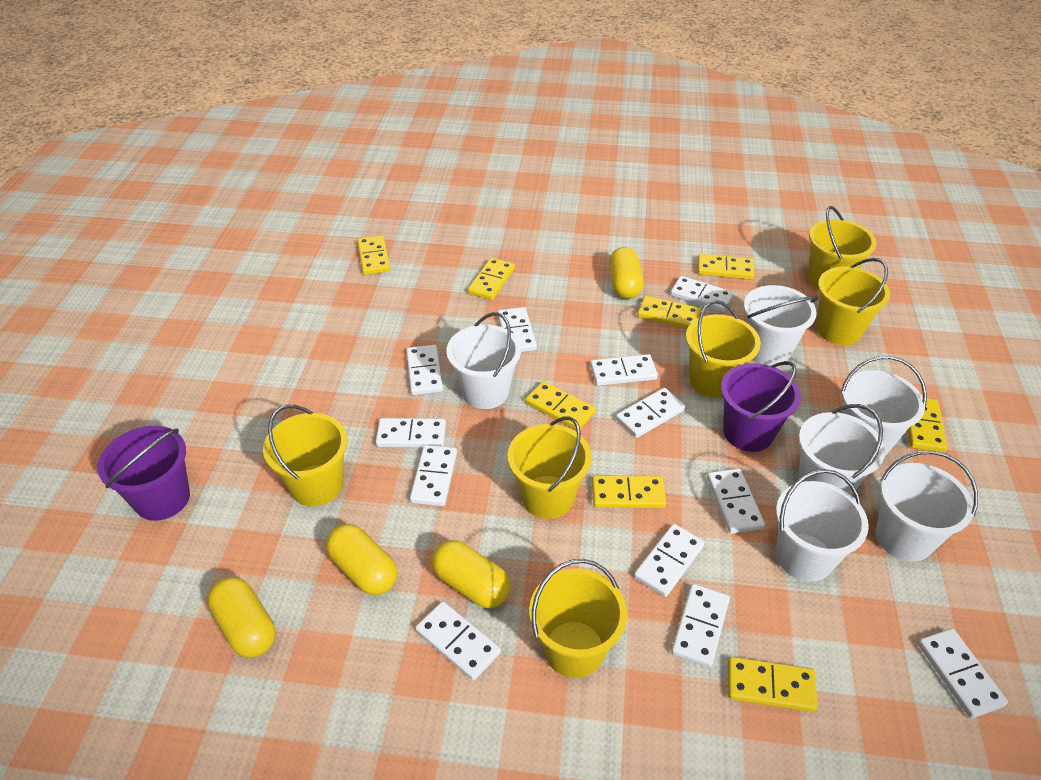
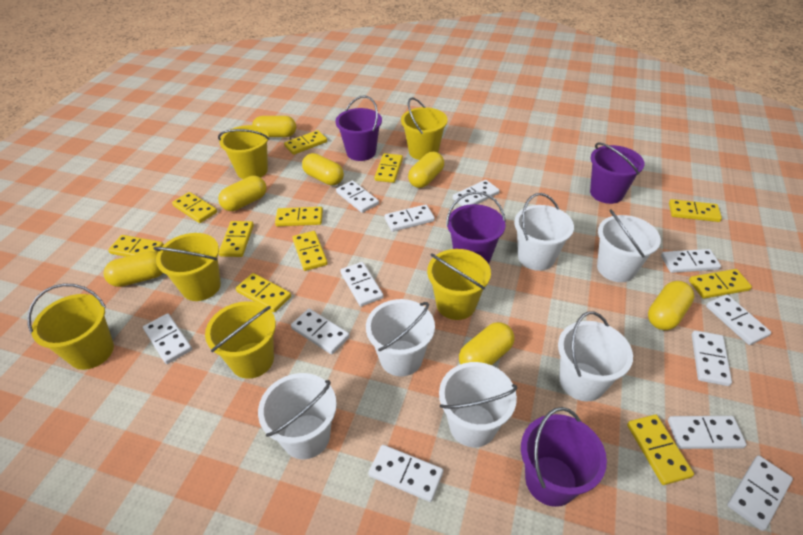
purple bucket: [97,426,190,521] [721,361,801,452] = 2 -> [335,95,382,161] [446,192,506,264] [521,407,607,507] [590,142,644,204] = 4
yellow capsule: [208,577,275,658] [326,524,397,595] [432,540,511,608] [609,247,644,299] = 4 -> [104,251,163,287] [218,176,267,211] [252,116,296,137] [302,153,344,185] [408,152,444,188] [459,322,514,365] [648,281,695,330] = 7
yellow domino: [357,235,390,275] [468,258,515,300] [525,381,596,430] [592,475,666,508] [637,296,701,329] [698,254,755,280] [728,657,818,712] [908,398,947,452] = 8 -> [108,235,164,257] [172,192,217,223] [218,221,254,257] [236,273,291,312] [275,207,323,226] [284,130,327,155] [292,231,328,271] [374,153,403,183] [627,415,694,485] [669,199,722,222] [689,269,752,299] = 11

